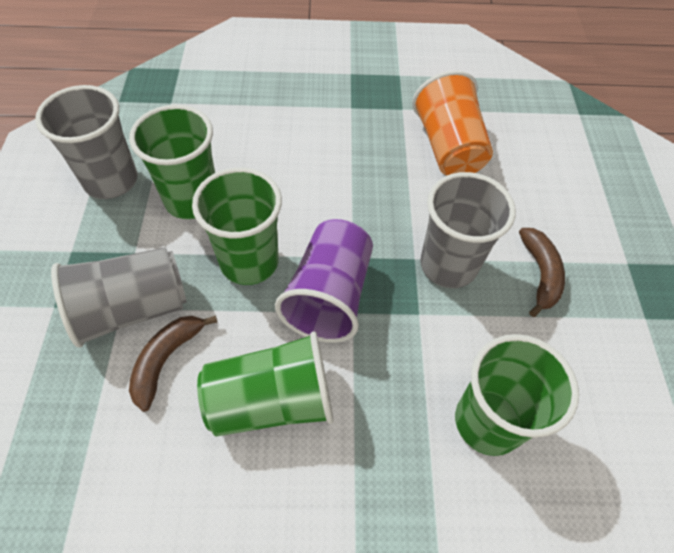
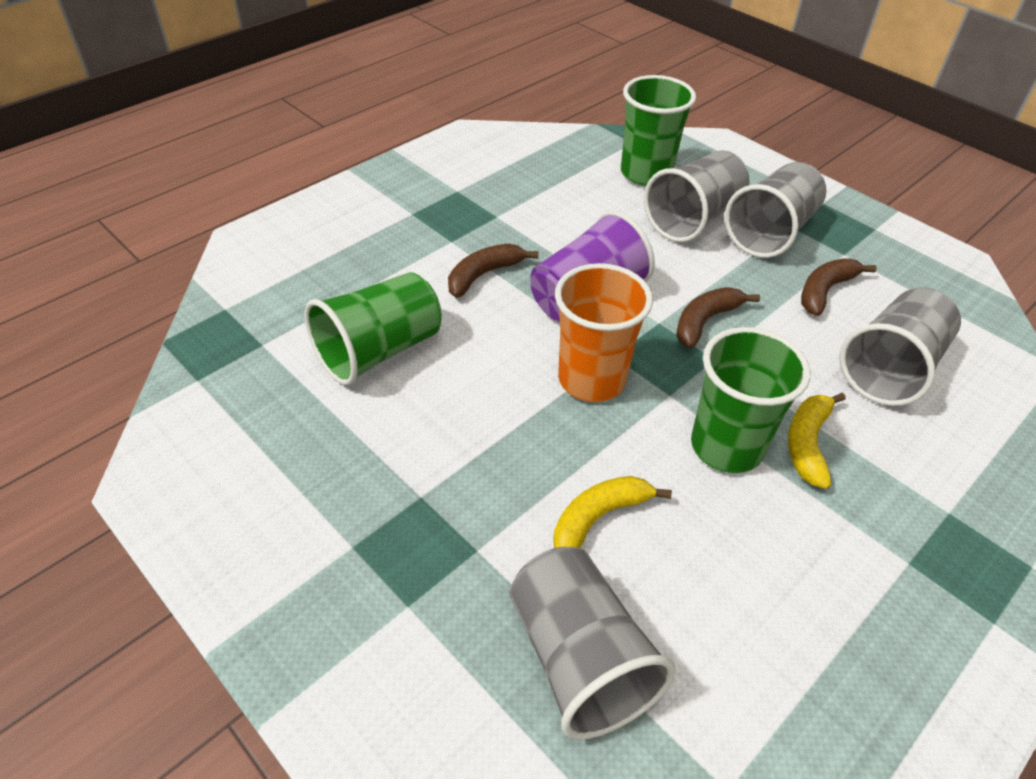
brown banana: [129,316,217,412] [519,228,565,317] = 2 -> [448,243,539,298] [676,287,760,349] [801,258,877,316] = 3
green cup: [129,105,215,219] [192,167,282,285] [197,331,334,436] [455,334,579,456] = 4 -> [304,272,442,385] [621,75,696,186] [691,327,810,473] = 3
grey cup: [35,85,137,199] [51,247,187,347] [420,172,516,288] = 3 -> [510,547,676,740] [644,150,749,242] [724,162,826,258] [839,287,961,406] = 4
yellow banana: none = 0 -> [553,476,672,548] [788,393,846,489] = 2

